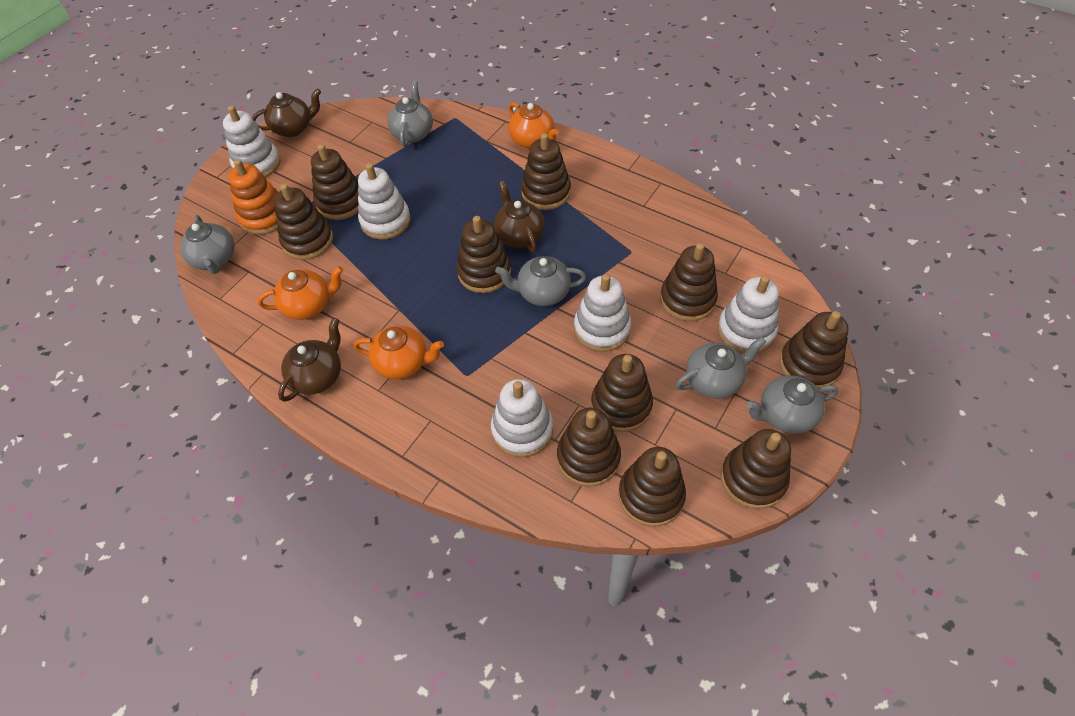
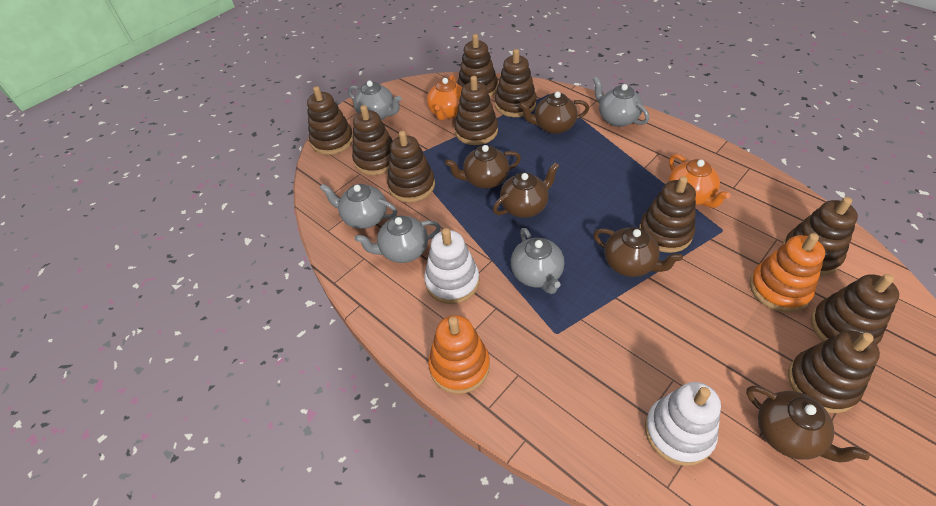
brown teapot: [252,89,321,137] [278,318,341,402] [494,181,545,253] = 3 -> [445,145,521,189] [493,162,559,218] [519,91,589,134] [593,227,683,277] [746,386,870,462] = 5
orange stacking toy: [228,159,279,235] = 1 -> [428,315,490,394] [750,233,825,313] = 2
orange teapot: [258,266,343,320] [353,325,444,379] [508,102,559,149] = 3 -> [427,75,462,121] [668,154,731,208] = 2
white stacking toy: [223,106,281,177] [358,163,411,239] [491,379,553,458] [574,274,631,352] [718,275,779,353] = 5 -> [424,228,479,304] [645,382,721,466] = 2

